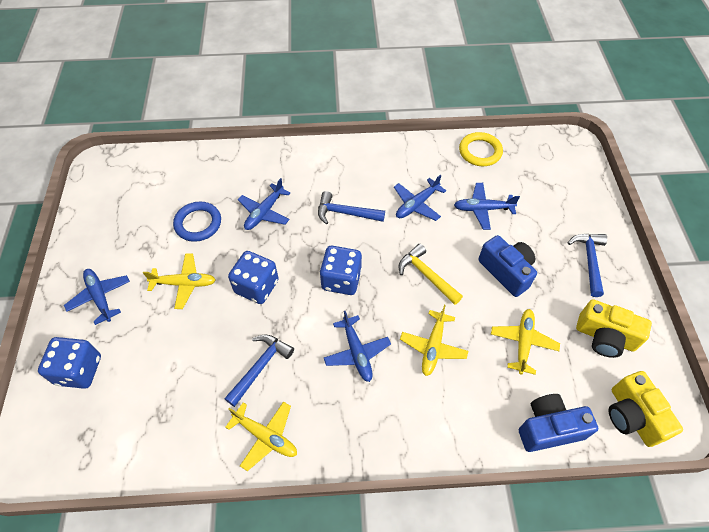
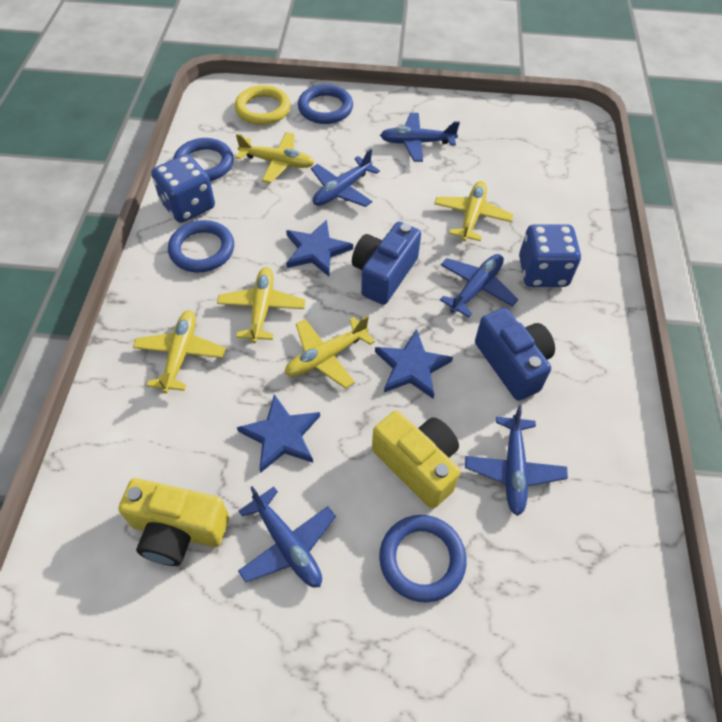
blue dice: [38,337,101,389] [228,251,279,304] [320,246,362,295] = 3 -> [151,154,215,223] [519,224,581,287] = 2
blue hammer: [224,334,294,407] [318,191,385,224] [568,234,607,297] = 3 -> none = 0
blue ring: [173,202,221,242] = 1 -> [168,220,234,272] [173,138,234,181] [298,84,353,124] [379,515,467,602] = 4
blue star: none = 0 -> [237,394,320,473] [286,220,353,276] [375,329,453,399] = 3
yellow hammer: [398,244,463,305] = 1 -> none = 0
yellow plane: [143,253,216,309] [225,401,297,471] [400,305,468,376] [491,309,560,375] = 4 -> [133,310,226,393] [217,267,306,343] [236,132,314,183] [285,315,375,389] [434,181,513,241] = 5

